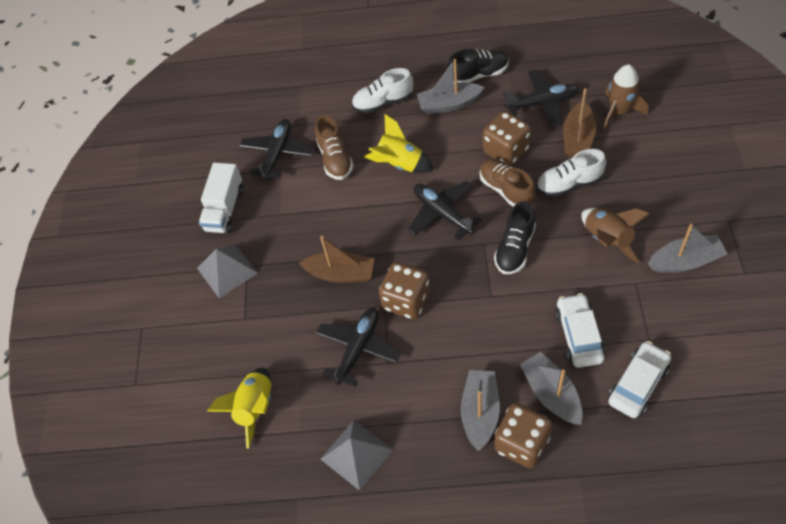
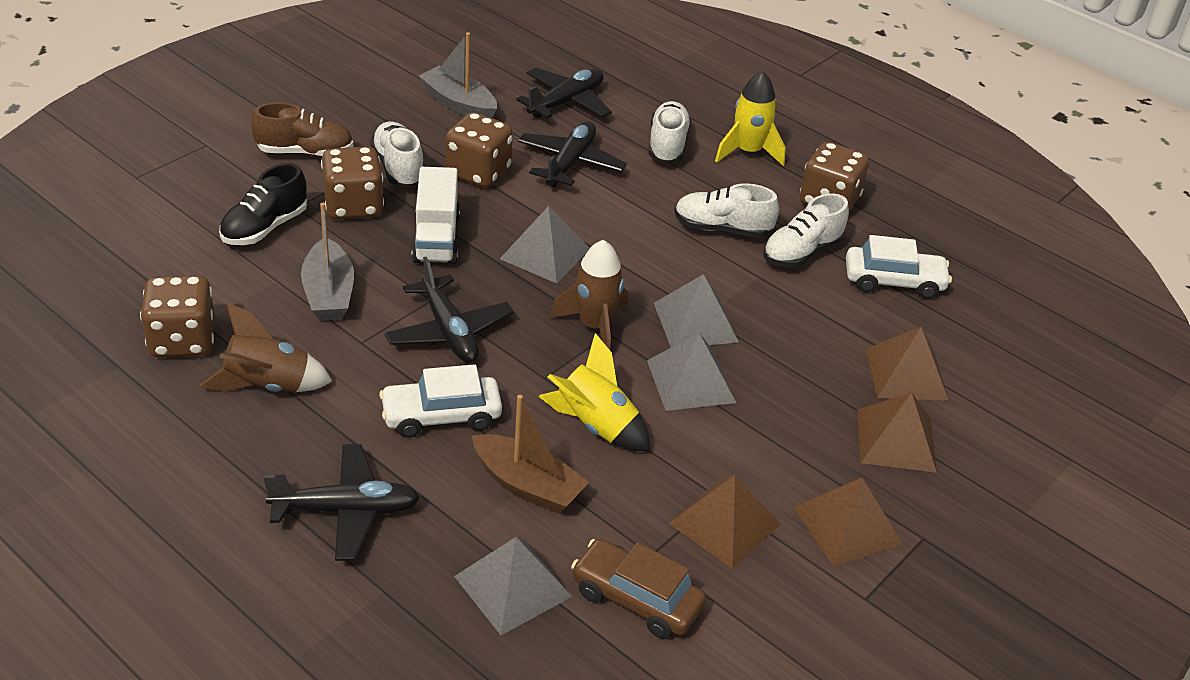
black shoe: [447,49,508,83] [494,201,536,274] = 2 -> [219,163,307,245] = 1
brown boat: [299,236,374,283] [563,88,596,158] = 2 -> [472,395,589,514] = 1
brown car: none = 0 -> [571,538,706,639] = 1
brown dice: [379,262,430,319] [483,111,531,166] [494,403,552,468] = 3 -> [140,275,215,357] [321,146,384,220] [445,112,513,188] [800,142,869,212] = 4
brown pyramid: none = 0 -> [668,475,781,569] [793,478,903,567] [857,392,937,473] [866,327,949,401] = 4
brown shoe: [315,115,354,180] [480,159,535,207] = 2 -> [251,102,353,157] = 1
grey boat: [417,59,484,114] [461,370,500,451] [520,352,583,425] [648,224,728,273] = 4 -> [301,203,354,321] [419,32,497,118] = 2
grey pyramid: [197,244,257,298] [320,420,393,491] = 2 -> [454,537,572,635] [500,206,590,284] [647,333,736,411] [654,274,739,347] = 4
white shoe: [352,68,413,114] [537,149,606,198] = 2 -> [370,122,423,187] [649,101,691,163] [674,183,779,238] [763,194,849,267] = 4

